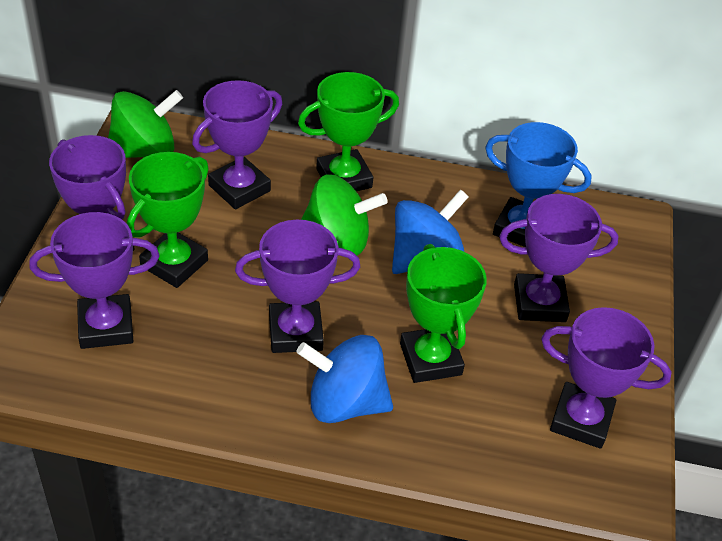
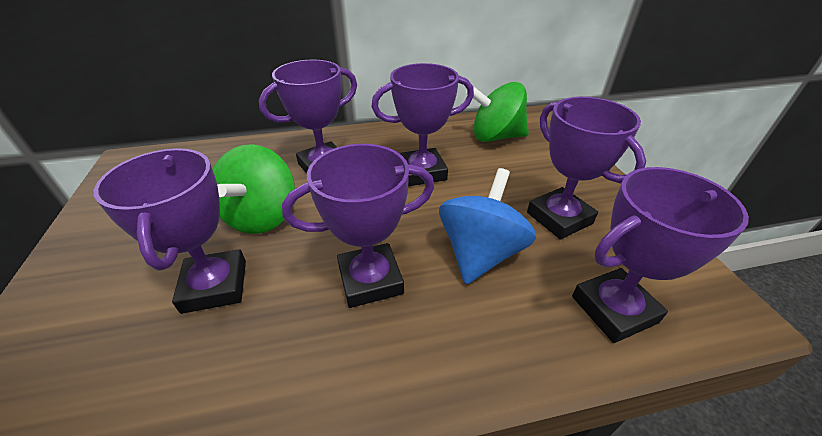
blue spinning top: [296,335,393,423] [392,189,469,274] = 2 -> [439,168,536,284] = 1
blue trophy: [485,122,592,247] = 1 -> none = 0
green trophy: [127,152,209,288] [298,72,399,191] [400,244,487,383] = 3 -> none = 0

